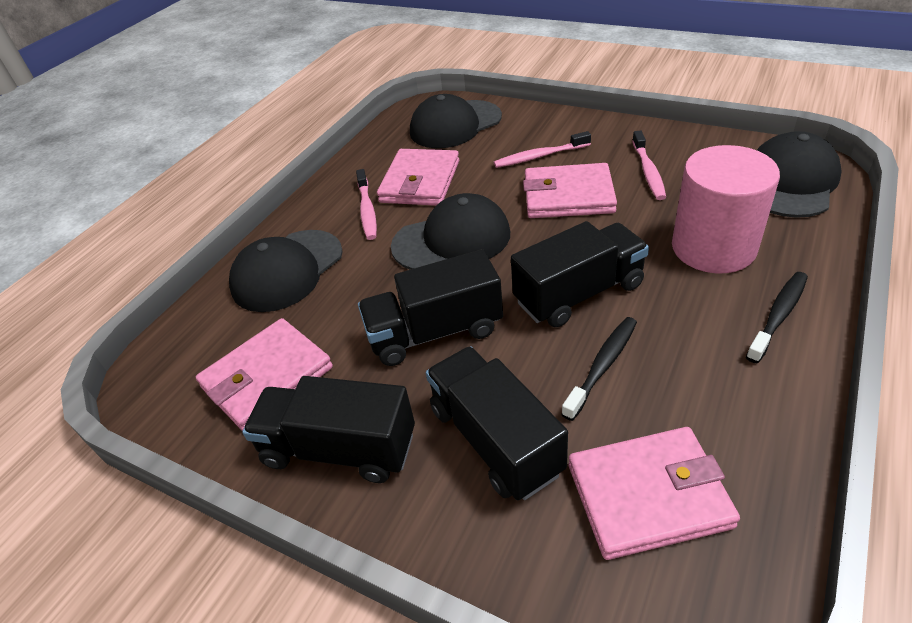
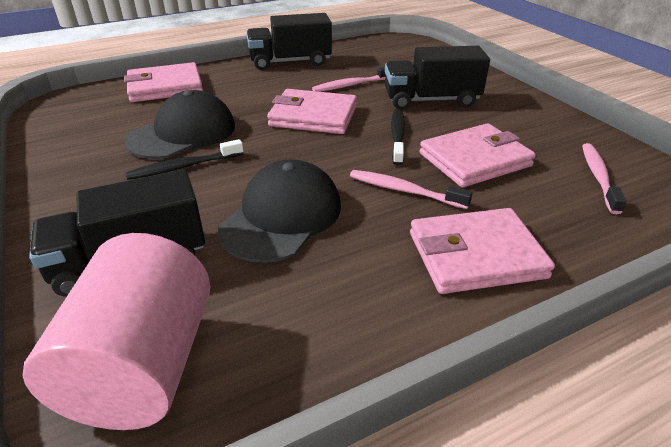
black cap: [229,230,343,312] [391,193,510,270] [410,94,502,148] [757,131,842,218] = 4 -> [125,90,235,159] [218,159,341,263] = 2
black truck: [242,376,415,483] [358,249,503,366] [426,346,568,500] [511,221,649,327] = 4 -> [29,169,205,297] [246,13,332,70] [385,46,490,110] = 3

